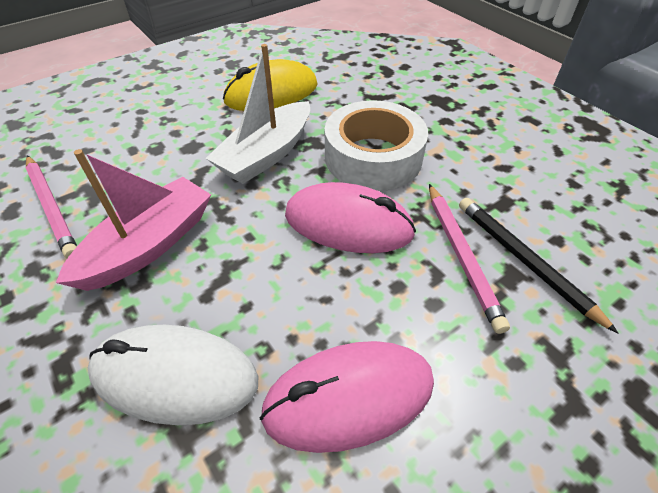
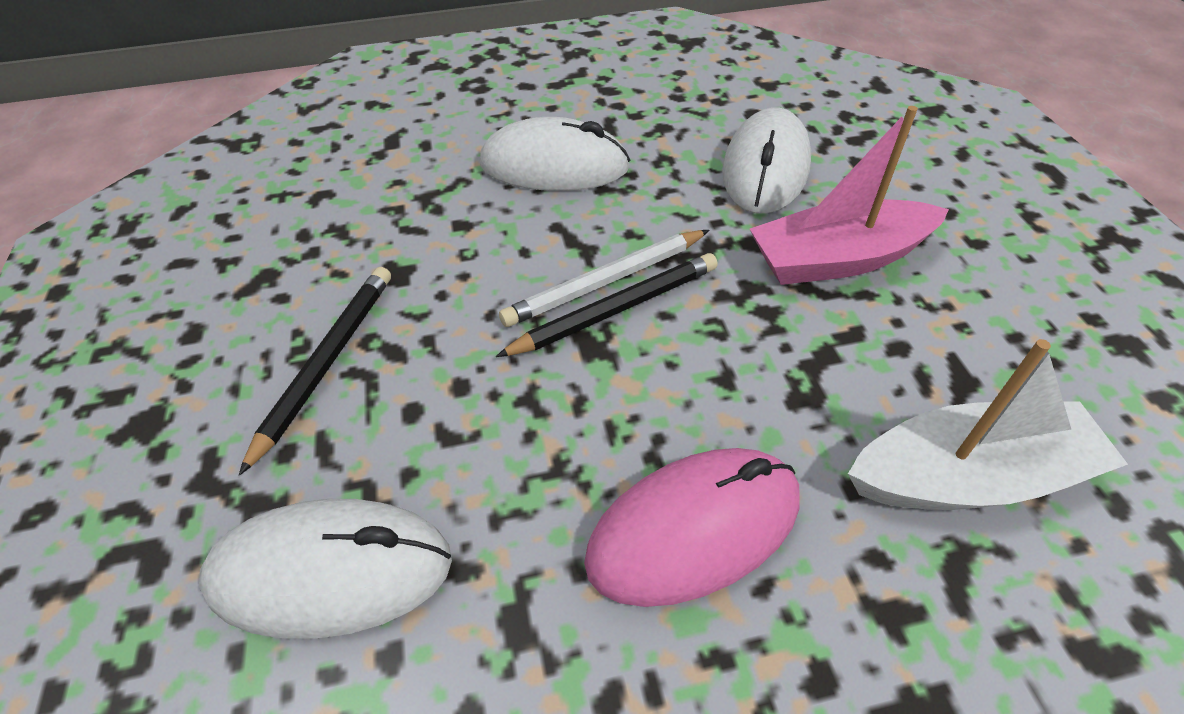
black pencil: [459,198,619,334] = 1 -> [239,267,391,476] [496,253,718,357] = 2
pink mouse: [260,341,434,453] [285,182,416,253] = 2 -> [584,448,800,607] = 1
pink pencil: [25,155,77,258] [429,184,510,334] = 2 -> none = 0
white mouse: [88,325,258,425] = 1 -> [199,499,452,639] [480,117,630,191] [722,107,811,214] = 3
white pencil: none = 0 -> [499,230,709,327] = 1
white tape: [325,100,428,191] = 1 -> none = 0
yellow mouse: [223,59,318,111] = 1 -> none = 0

